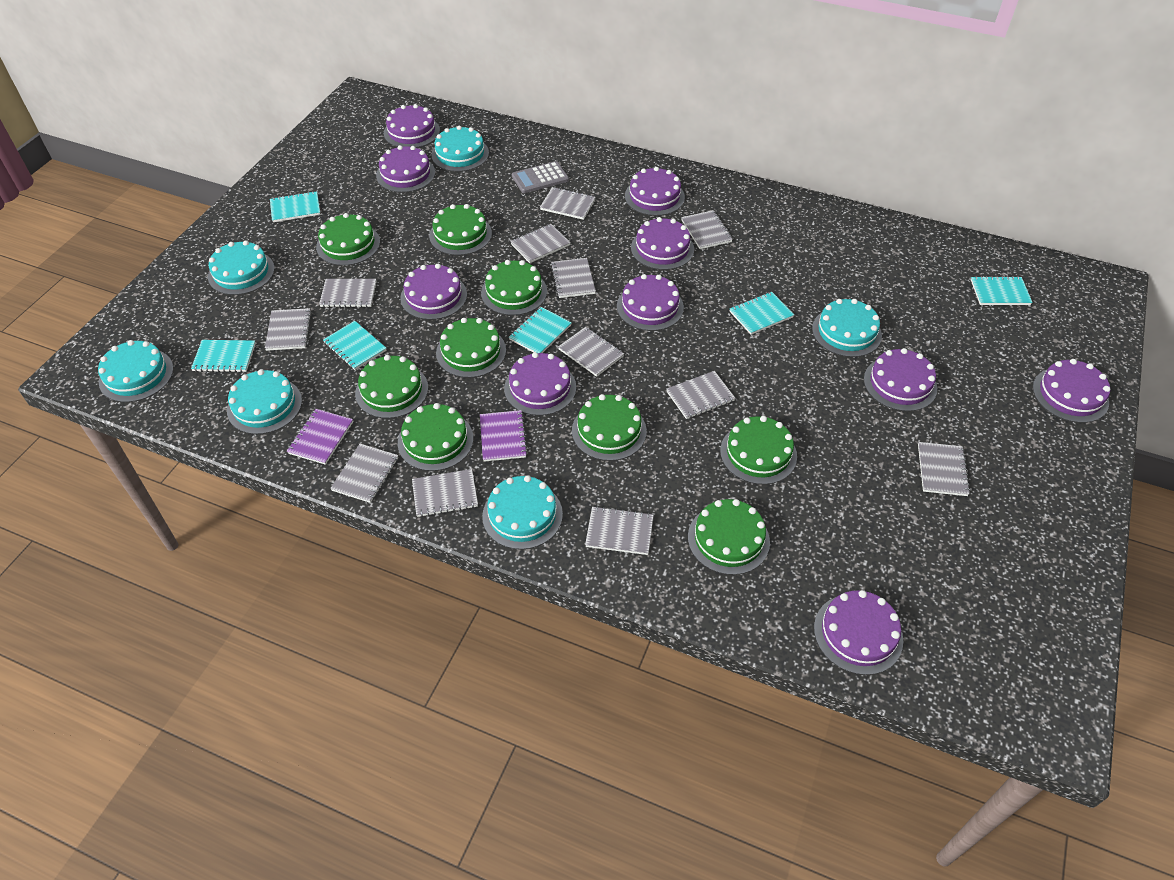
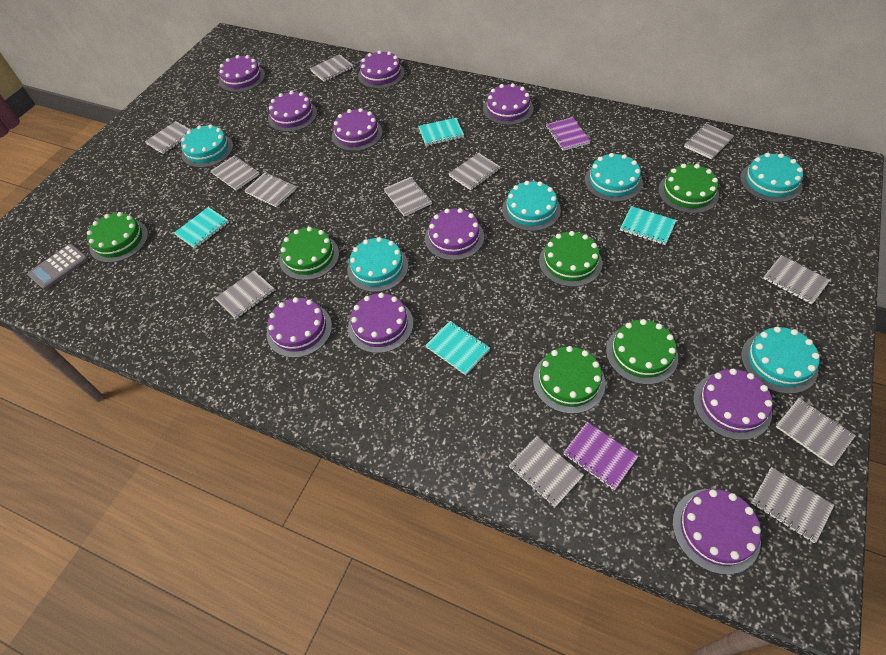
green cake: [316,213,380,266] [355,355,428,418] [398,403,473,471] [429,204,492,255] [436,318,506,378] [481,260,547,315] [572,394,647,461] [688,499,770,575] [720,416,797,485] = 9 -> [87,212,148,263] [279,227,339,280] [533,346,606,414] [539,231,602,287] [606,319,678,385] [658,164,719,213] = 6
turquoise notebook: [191,340,256,372] [270,191,321,222] [323,321,387,370] [509,307,572,353] [730,292,794,335] [971,276,1033,305] = 6 -> [174,207,229,249] [418,118,464,146] [425,321,490,375] [620,206,677,245] = 4

